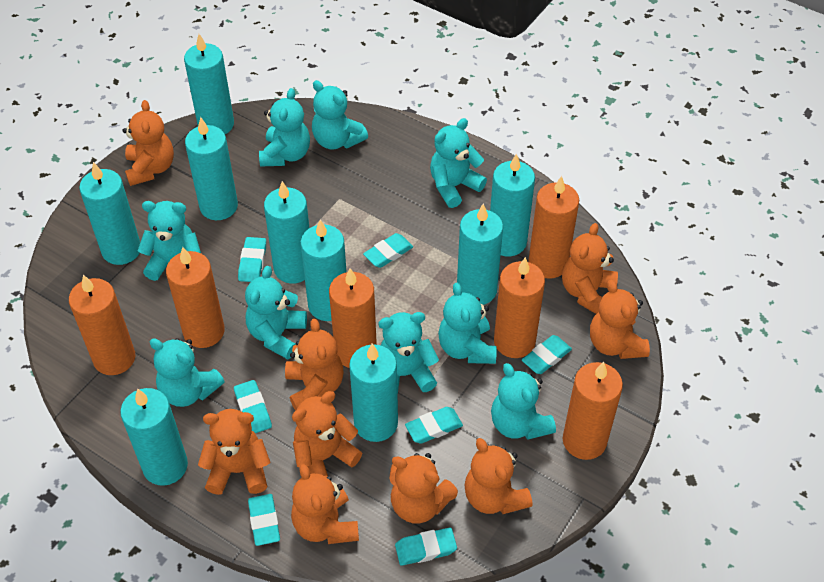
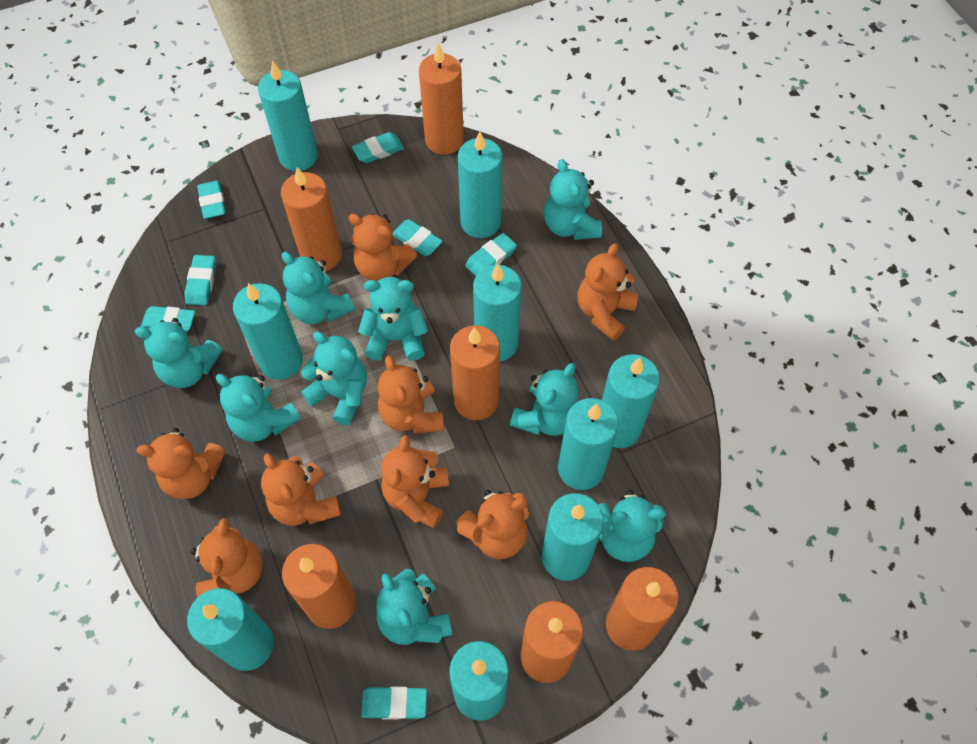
orange teddy bear: [122,100,174,186] [198,409,270,495] [285,319,344,411] [291,464,359,544] [292,391,362,476] [389,453,458,524] [464,438,532,514] [562,223,618,314] [590,280,650,359] = 9 -> [136,428,226,499] [191,518,263,598] [261,453,341,526] [348,213,417,282] [378,356,444,434] [381,435,449,528] [456,490,529,559] [577,243,639,341] = 8

